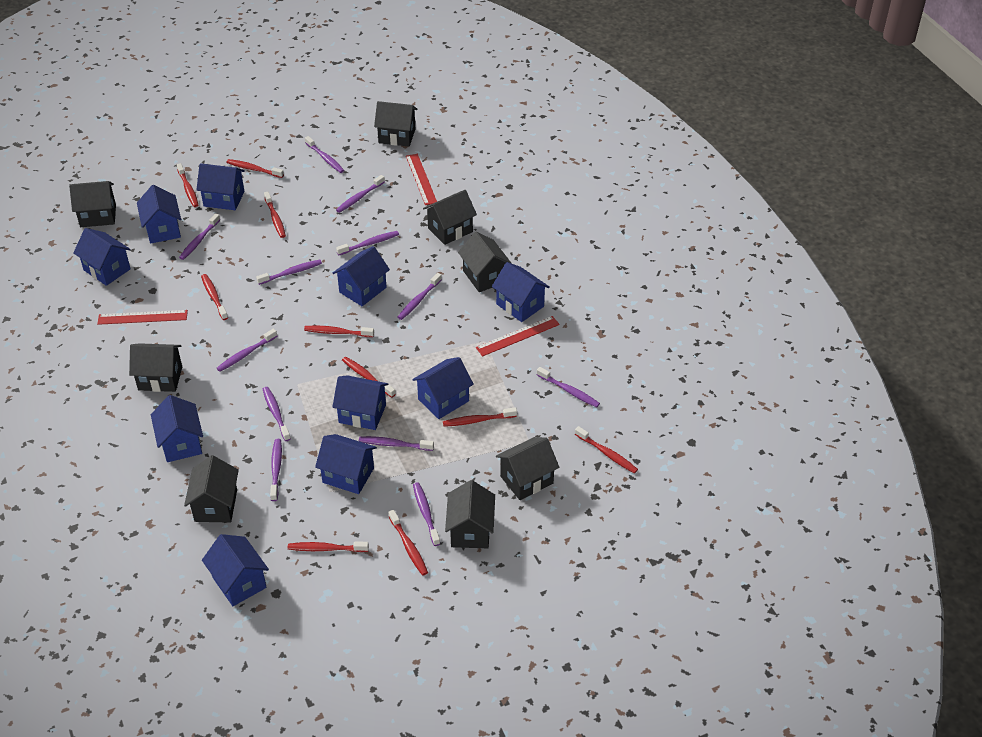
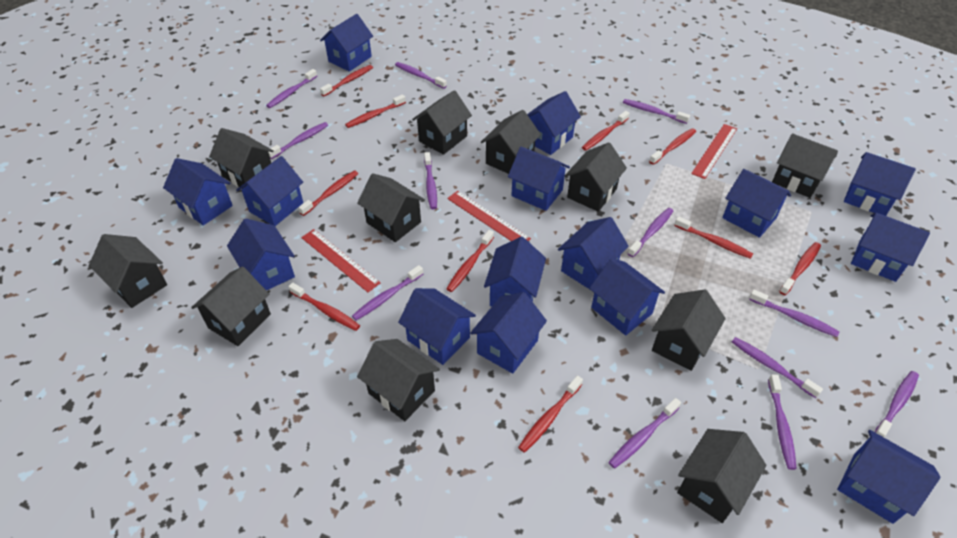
black house: [69,181,116,227] [129,343,182,392] [184,455,239,523] [374,101,417,146] [423,190,477,245] [445,480,495,548] [458,232,512,292] [496,437,559,500] = 8 -> [89,234,167,308] [191,266,271,346] [209,128,274,189] [357,173,425,242] [357,339,440,421] [412,90,472,155] [481,110,541,174] [565,142,627,212] [652,290,726,371] [677,429,767,523] [772,134,838,198] = 11
blue house: [73,228,131,286] [137,185,181,244] [151,395,203,462] [196,163,245,210] [202,534,269,606] [315,434,377,494] [332,375,388,430] [333,246,390,306] [412,357,474,419] [492,262,550,322] = 10 -> [163,158,233,226] [227,219,295,291] [236,156,303,226] [320,14,373,72] [398,288,476,365] [470,292,547,374] [484,237,546,306] [508,146,570,211] [527,91,581,155] [558,217,629,289] [589,258,665,335] [722,169,791,238] [837,430,940,524] [844,152,916,216] [851,213,930,282] = 15

